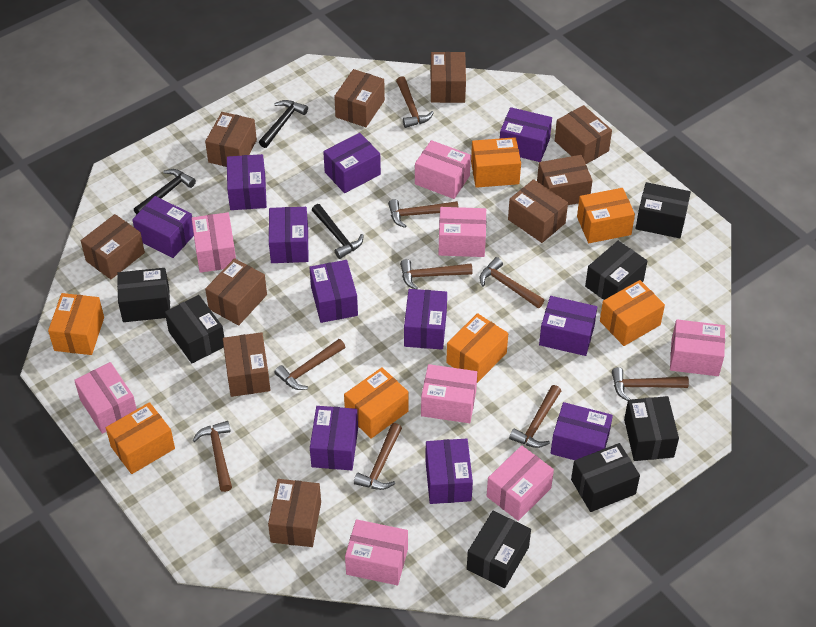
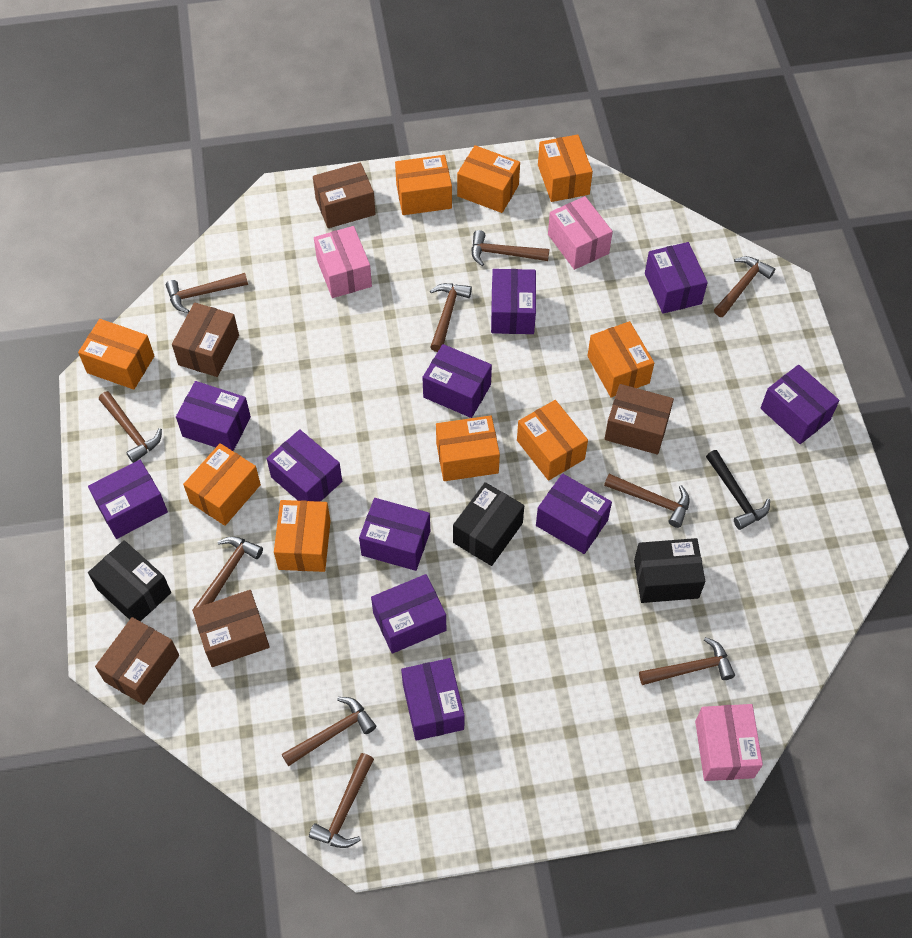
black box: [117,268,170,322] [165,295,224,363] [467,511,531,588] [571,443,640,512] [585,241,647,300] [624,396,679,461] [636,182,691,238] = 7 -> [88,540,171,622] [453,482,524,566] [634,538,705,603] = 3
black hammer: [134,169,196,214] [259,100,308,148] [312,204,364,259] = 3 -> [706,450,770,530] = 1
brown box: [81,214,145,279] [205,112,257,167] [205,258,267,326] [223,332,270,397] [268,479,321,547] [334,69,385,127] [431,52,466,103] [508,179,568,243] [537,155,593,205] [555,105,612,164] = 10 -> [95,617,179,705] [172,302,239,377] [192,590,270,667] [313,162,376,228] [604,384,674,455] = 5
brown hammer: [192,421,232,492] [274,339,345,390] [354,423,402,490] [388,199,458,228] [396,76,434,128] [400,259,473,289] [479,257,544,308] [509,385,561,448] [612,367,689,401] = 9 -> [99,391,162,463] [166,273,248,313] [194,536,263,608] [281,697,376,767] [309,753,374,848] [430,283,472,352] [471,230,549,266] [604,474,690,528] [639,637,735,685] [714,256,775,317] = 10
orange box: [48,293,104,355] [106,402,175,474] [344,367,409,439] [446,313,508,383] [471,137,521,188] [577,188,635,243] [600,280,665,346] = 7 -> [78,319,154,390] [183,443,261,526] [274,500,331,572] [395,155,452,215] [436,415,500,481] [457,145,520,213] [517,400,588,481] [538,134,593,202] [588,321,654,398] = 9
pink box: [74,362,137,434] [191,212,236,273] [345,519,408,585] [415,140,471,199] [421,364,477,423] [438,207,486,257] [487,445,554,521] [670,320,725,376] = 8 -> [314,226,372,298] [548,196,613,270] [695,704,763,781] = 3

